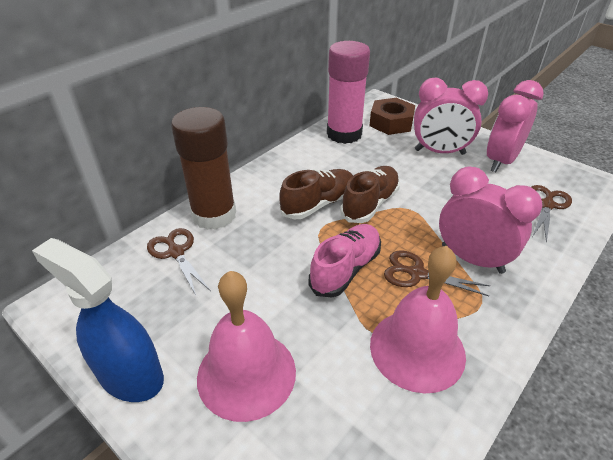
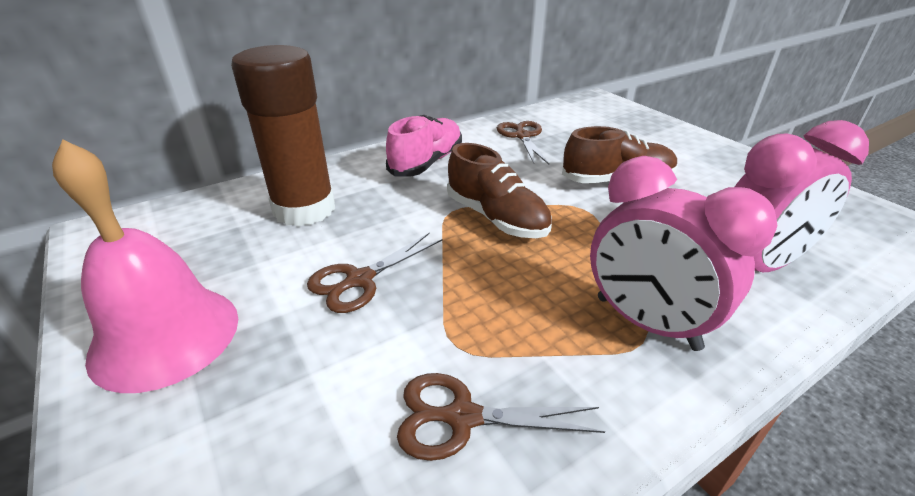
blue spray bottle: [32,238,164,402] = 1 -> none = 0
brown nut: [370,98,415,135] = 1 -> none = 0
pink bell: [197,271,296,422] [370,246,466,393] = 2 -> [52,140,238,393] = 1
pink clock: [414,78,488,155] [439,167,543,274] [487,80,544,172] = 3 -> [590,156,778,351] [735,120,869,272] = 2
pink glue stick: [327,41,370,144] = 1 -> none = 0

